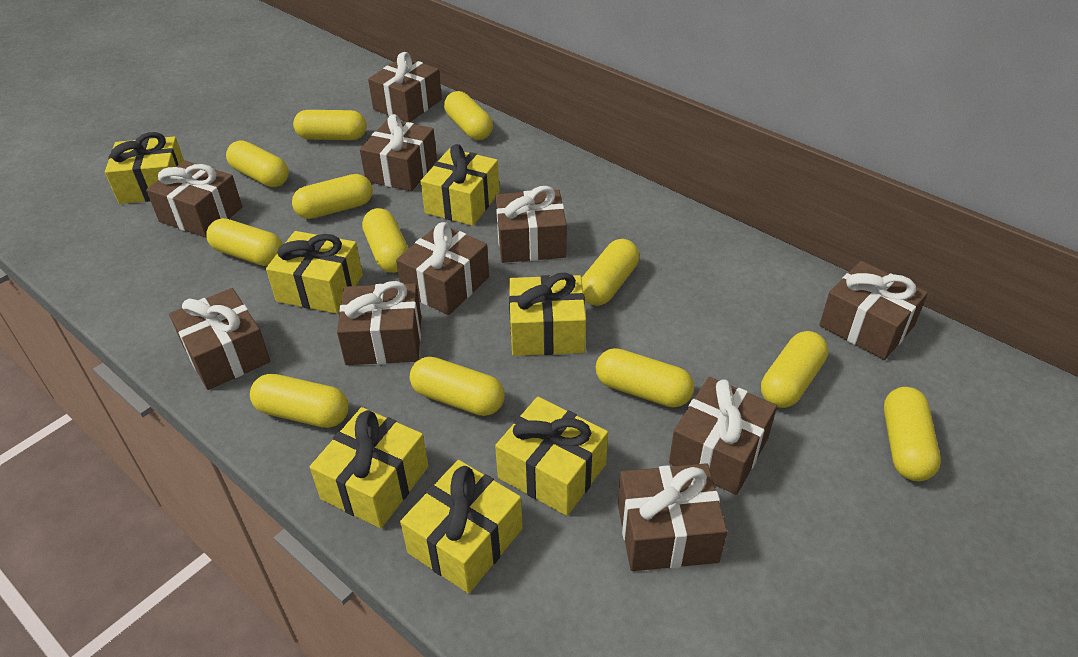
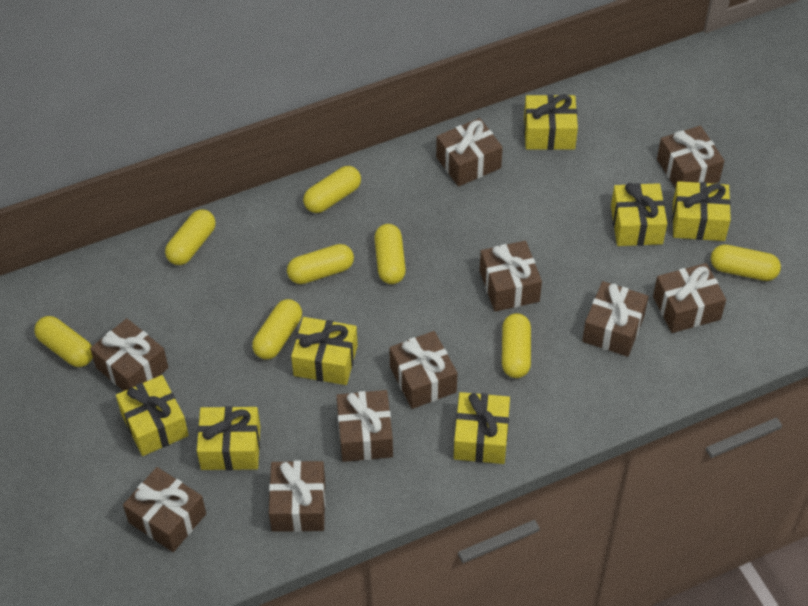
yellow capsule: [206,218,283,266] [226,141,289,187] [250,374,348,428] [292,174,373,219] [293,110,367,140] [362,208,409,273] [410,357,505,416] [444,91,493,140] [581,239,639,306] [596,348,694,407] [761,331,828,408] [884,387,941,481] = 12 -> [34,316,93,367] [165,209,216,265] [252,299,302,359] [287,244,354,284] [303,166,361,213] [374,224,406,284] [502,313,531,378] [711,244,781,281] = 8

